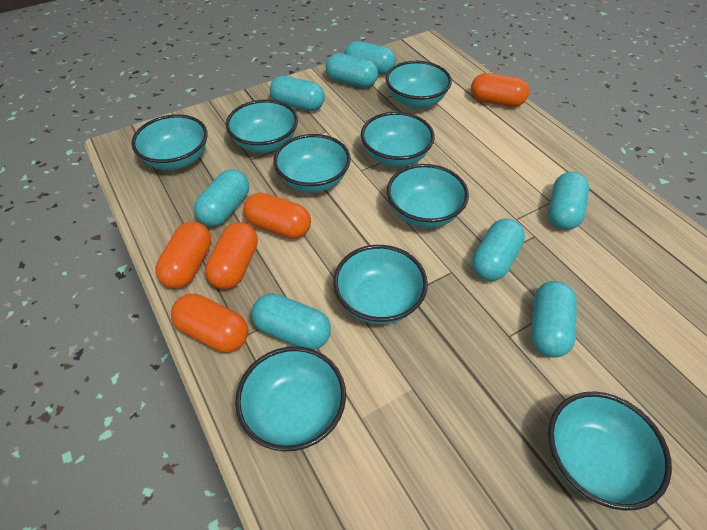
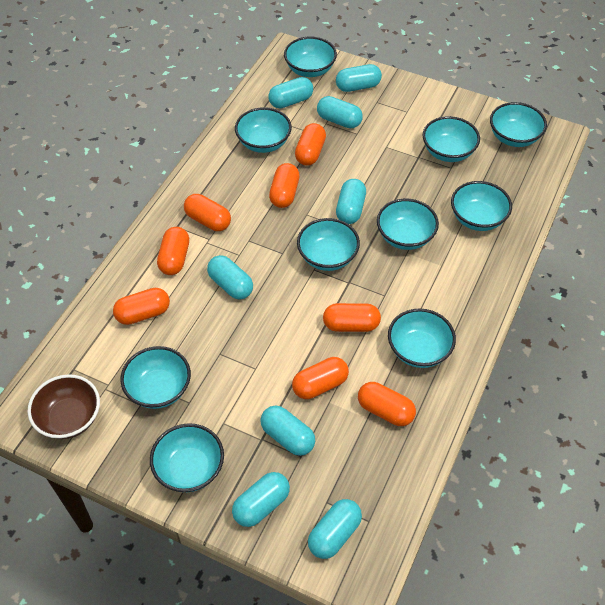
brown bowl: none = 0 -> [28,374,100,439] = 1
orange capsule: [155,222,211,289] [171,293,248,353] [205,222,258,289] [243,193,311,239] [471,73,529,107] = 5 -> [113,288,170,325] [157,227,189,275] [184,194,231,231] [269,163,300,208] [292,357,349,399] [295,123,326,165] [323,303,381,332] [358,382,416,426] = 8
turquoise bowl: [131,114,208,170] [226,100,298,153] [235,346,346,452] [273,134,351,193] [333,245,428,324] [361,112,435,167] [386,61,452,109] [387,164,469,228] [548,391,672,511] = 9 -> [120,346,191,409] [150,423,224,492] [235,107,292,153] [284,37,337,77] [297,218,360,271] [377,199,439,250] [388,308,456,368] [423,116,480,162] [451,181,512,231] [490,102,547,147] = 10

